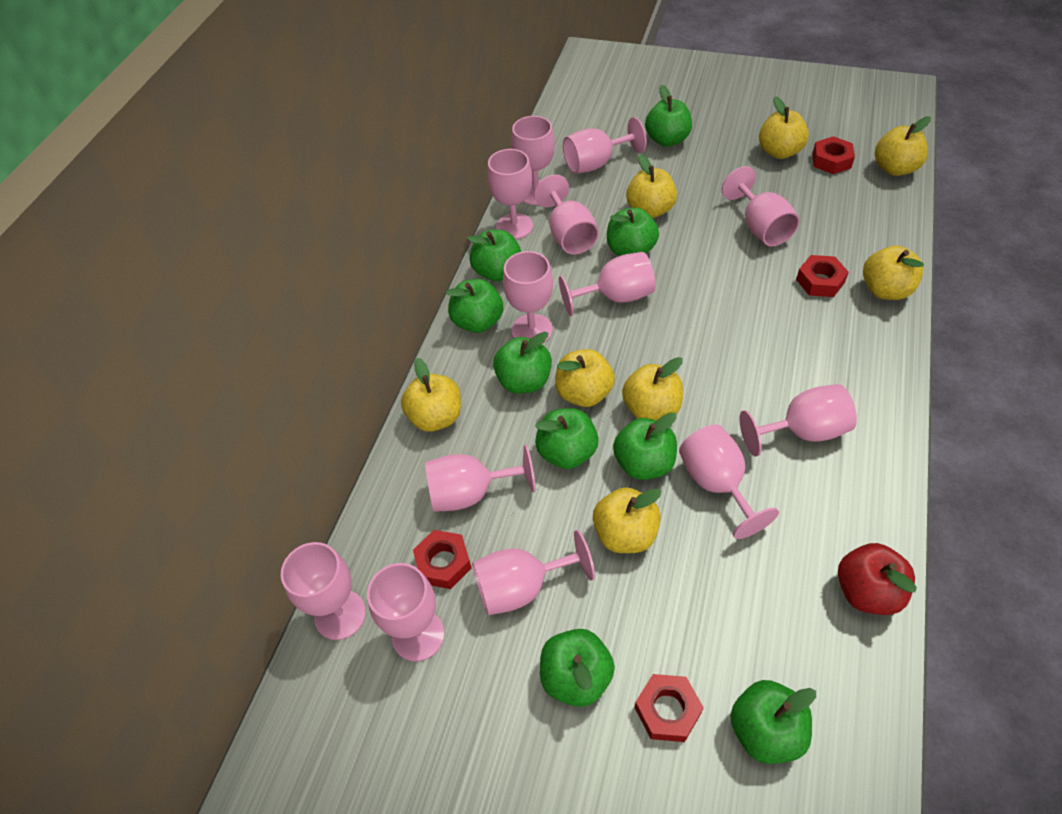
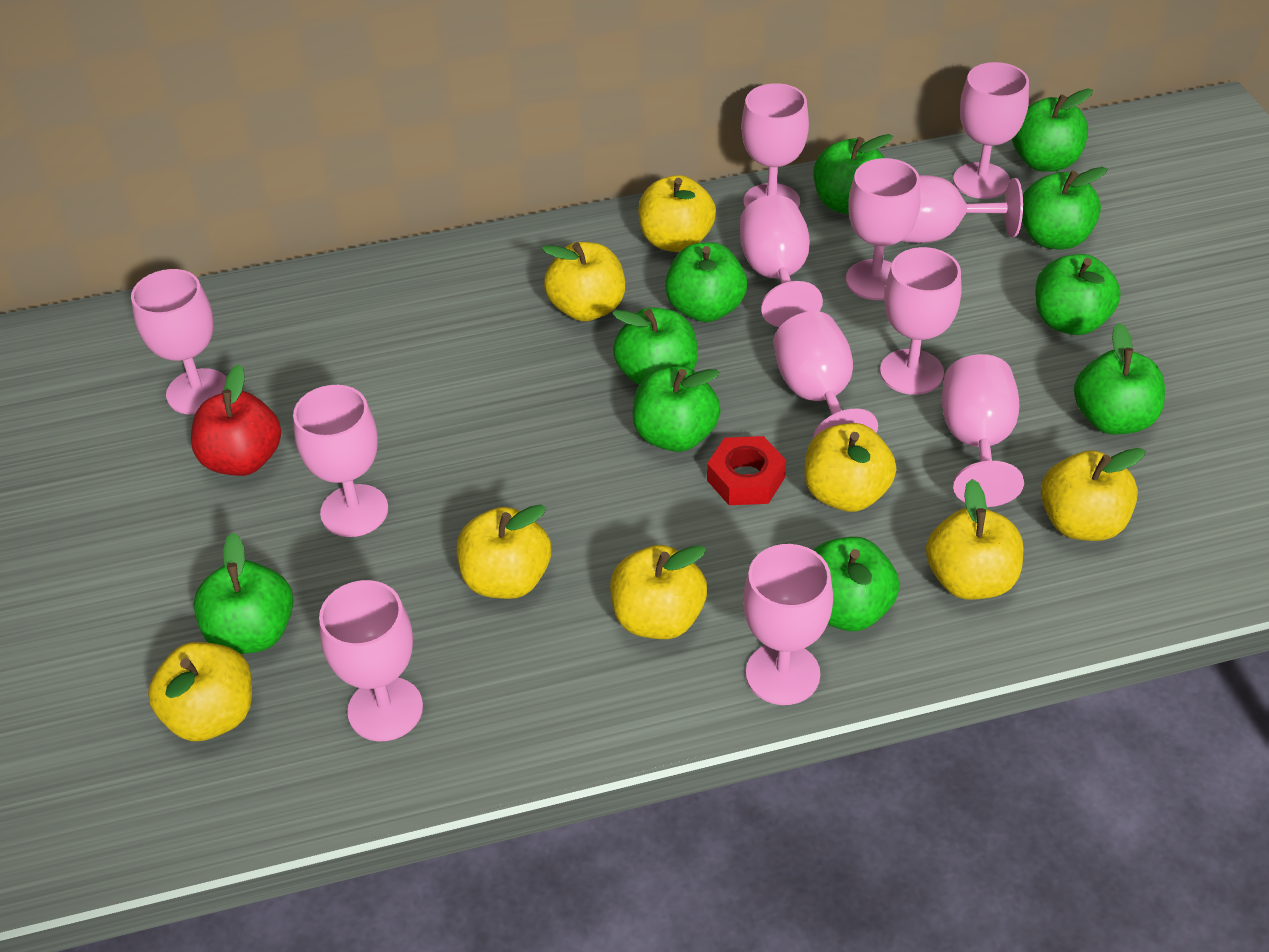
green apple: [446,279,503,333] [467,230,521,281] [493,332,552,394] [535,408,599,469] [540,629,615,707] [607,208,659,256] [613,412,677,480] [645,85,692,147] [730,680,816,764] = 9 -> [193,532,293,654] [612,308,698,385] [633,366,721,452] [665,242,747,322] [813,537,900,631] [814,134,893,214] [1012,88,1093,172] [1022,167,1107,250] [1035,254,1121,335] [1074,323,1165,434] = 10
pink goblet: [281,542,366,640] [367,563,444,662] [425,445,536,512] [472,530,595,615] [487,149,533,239] [503,251,553,343] [511,116,555,205] [534,175,599,254] [559,252,656,316] [563,117,646,174] [679,424,779,539] [722,166,799,246] [739,384,857,457] = 13 -> [131,269,227,415] [293,385,388,537] [319,580,423,741] [740,195,823,327] [741,83,809,208] [743,544,833,705] [773,311,878,439] [846,158,921,300] [880,247,961,395] [902,175,1023,243] [942,354,1024,507] [953,62,1029,199] = 12
red nut: [413,530,472,589] [635,674,704,742] [796,255,849,297] [812,136,855,174] = 4 -> [707,436,786,505] = 1

